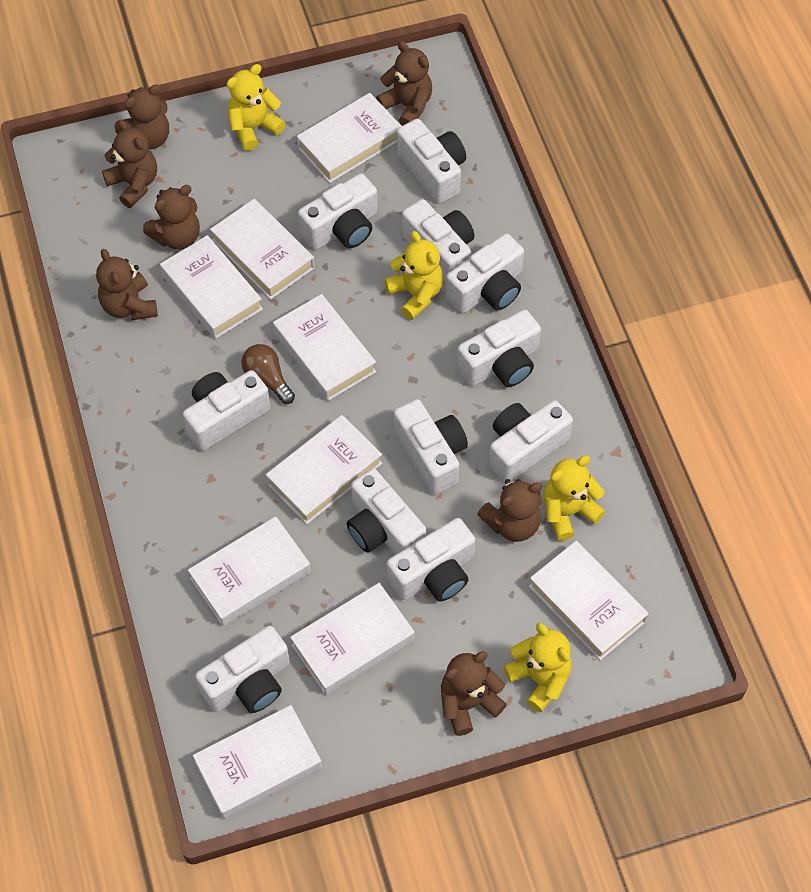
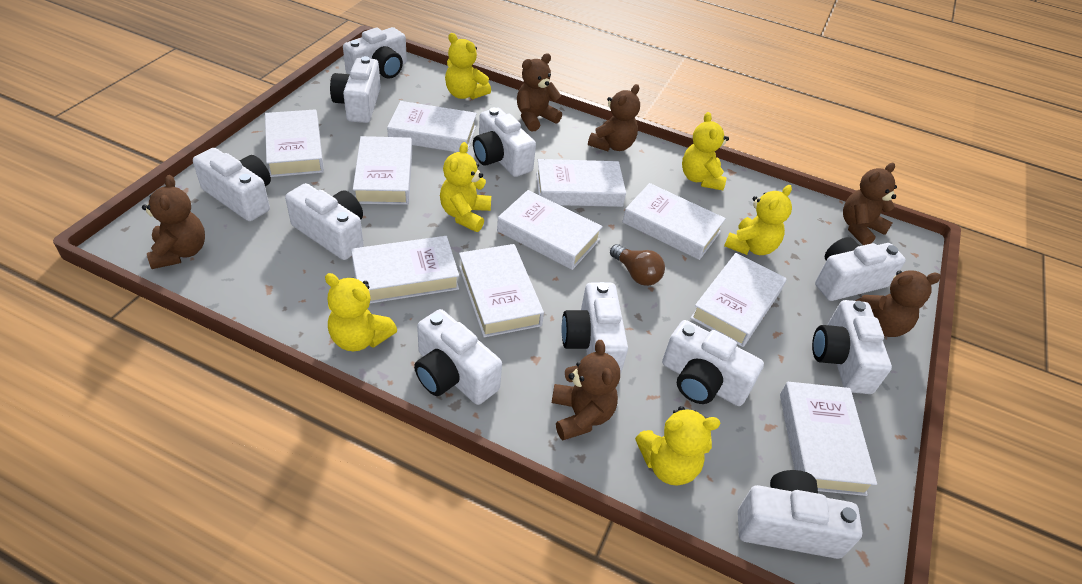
brown teddy bear: [96,249,158,320] [102,120,157,208] [114,84,169,150] [143,185,200,250] [376,41,432,126] [441,651,507,736] [477,479,543,542] = 7 -> [142,175,205,269] [517,53,562,132] [552,340,620,440] [588,84,640,151] [843,163,897,245] [856,270,941,337] = 6
white book: [160,235,263,339] [188,516,311,626] [193,705,322,819] [210,199,315,300] [266,415,382,524] [273,294,376,401] [290,583,415,695] [297,93,401,183] [529,541,649,660] = 9 -> [265,109,324,177] [351,236,459,304] [353,136,412,205] [387,101,477,152] [459,244,544,337] [497,190,603,270] [536,159,626,207] [622,183,726,260] [690,253,786,347] [780,382,877,496] = 10
yellow teddy bear: [226,64,286,151] [385,231,443,320] [503,623,572,712] [543,456,605,541] = 4 -> [325,273,397,351] [440,142,491,232] [445,33,491,99] [635,406,721,486] [682,112,729,190] [724,185,792,255] = 6

